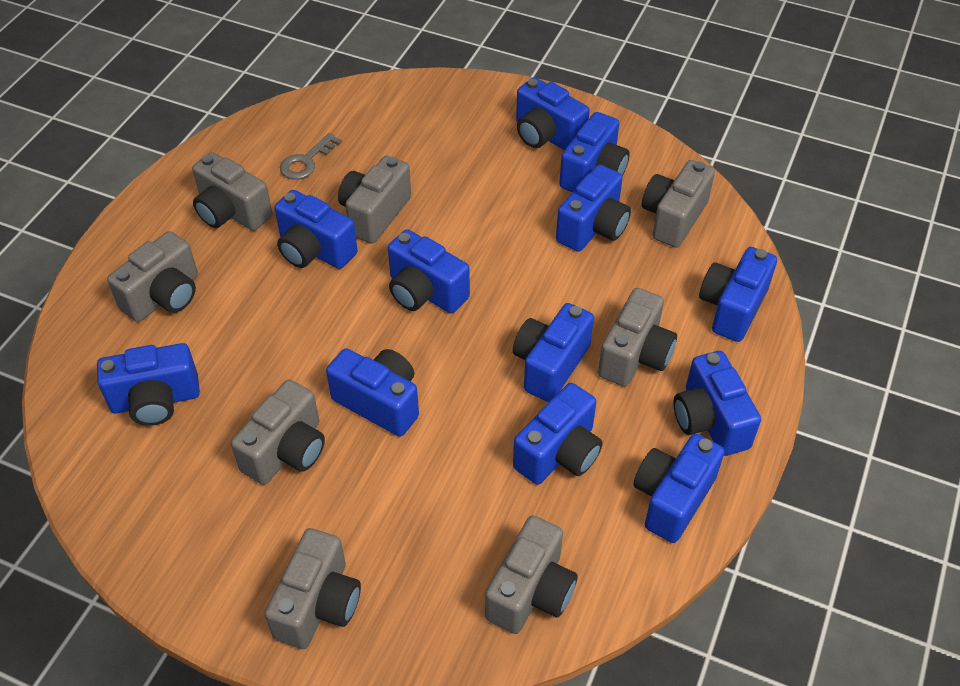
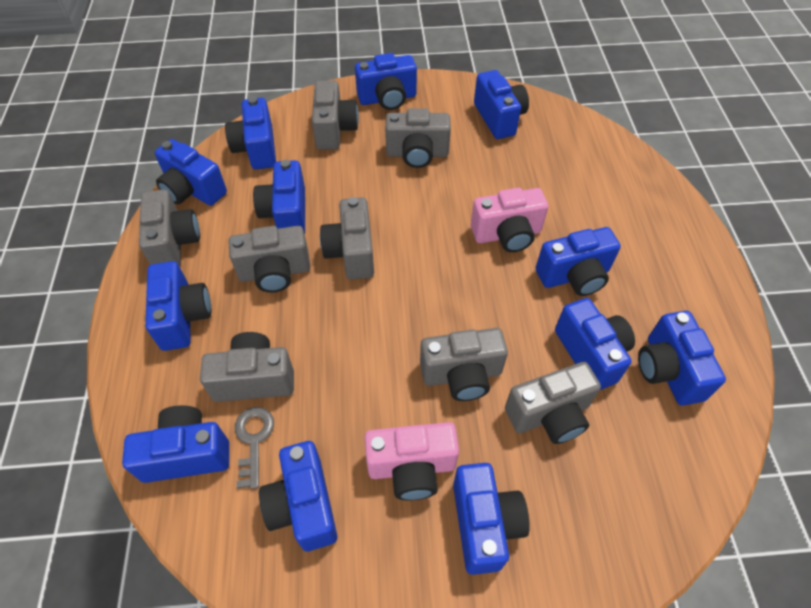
pink camera: none = 0 -> [365,422,459,500] [471,188,548,252] = 2

